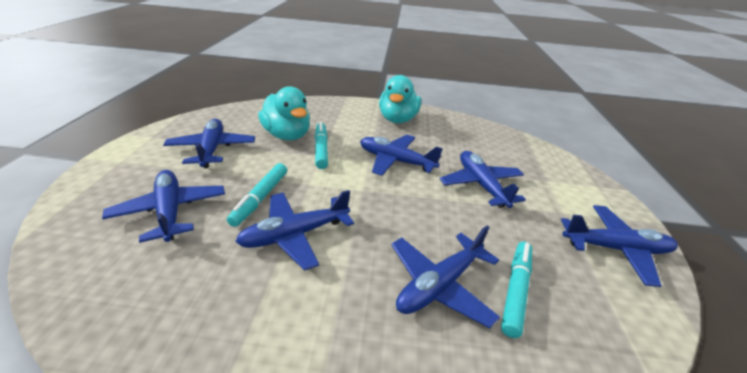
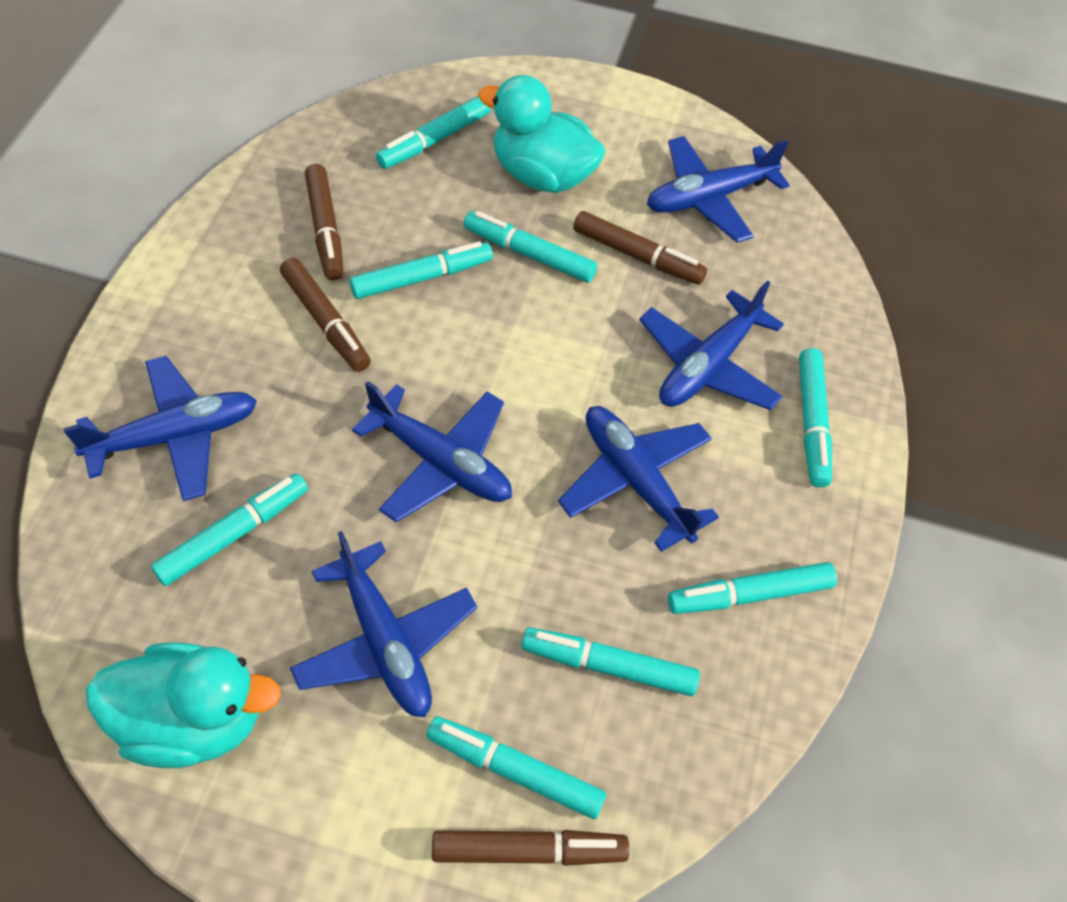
blue plane: [102,170,225,243] [163,119,255,168] [235,190,354,271] [360,135,443,176] [391,226,500,328] [440,151,526,208] [561,205,678,287] = 7 -> [63,356,257,501] [290,531,477,717] [352,381,512,523] [558,406,719,552] [639,280,784,410] [647,136,790,243] = 6
brown marker: none = 0 -> [280,258,371,372] [305,164,344,280] [432,830,629,866] [573,211,707,285] = 4
turquoise marker: [227,163,287,227] [315,122,328,169] [501,242,532,338] = 3 -> [151,473,308,586] [350,241,493,299] [376,96,491,169] [426,716,606,819] [463,211,597,283] [521,627,700,696] [668,562,837,614] [799,348,832,487] = 8

